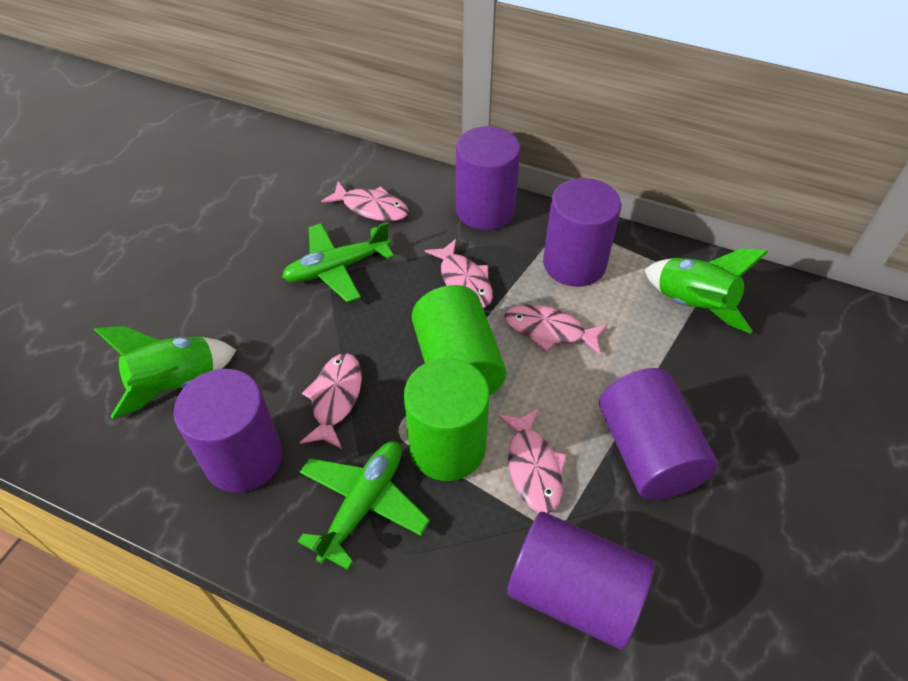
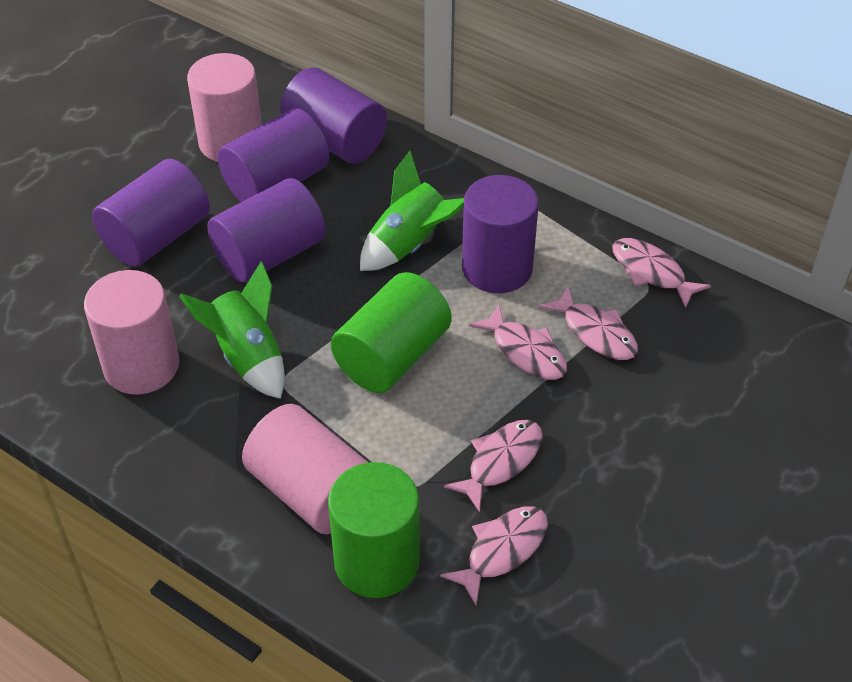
green plane: [282,222,394,303] [297,441,430,570] = 2 -> none = 0
pink cylinder: none = 0 -> [84,270,179,394] [187,53,262,162] [242,404,369,534] = 3

